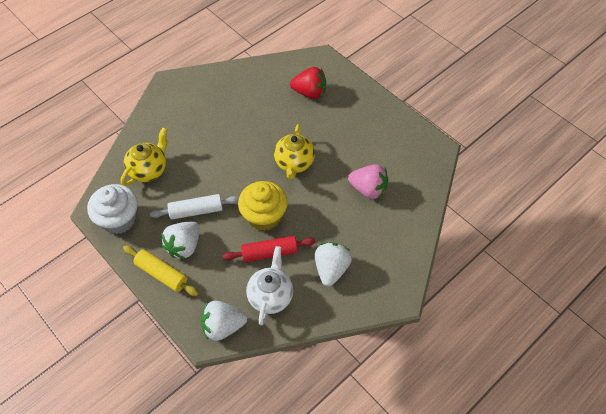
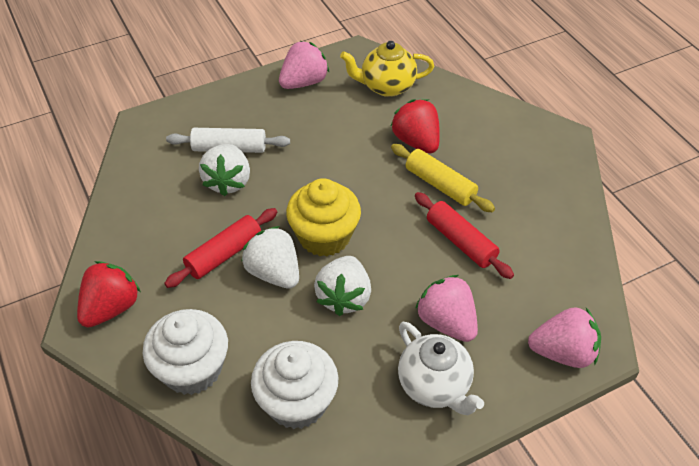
pink strawberry: [348,164,388,199] = 1 -> [279,41,329,89] [415,275,478,342] [528,307,601,368] = 3
red rolling pin: [223,236,315,262] = 1 -> [164,208,277,288] [415,192,514,279] = 2
red strawberry: [290,67,326,99] = 1 -> [77,261,141,328] [391,99,440,153] = 2
white cupcake: [87,184,138,234] = 1 -> [143,309,228,395] [251,341,338,429] = 2
yellow teapot: [121,127,167,186] [274,124,315,179] = 2 -> [340,41,434,97] = 1

